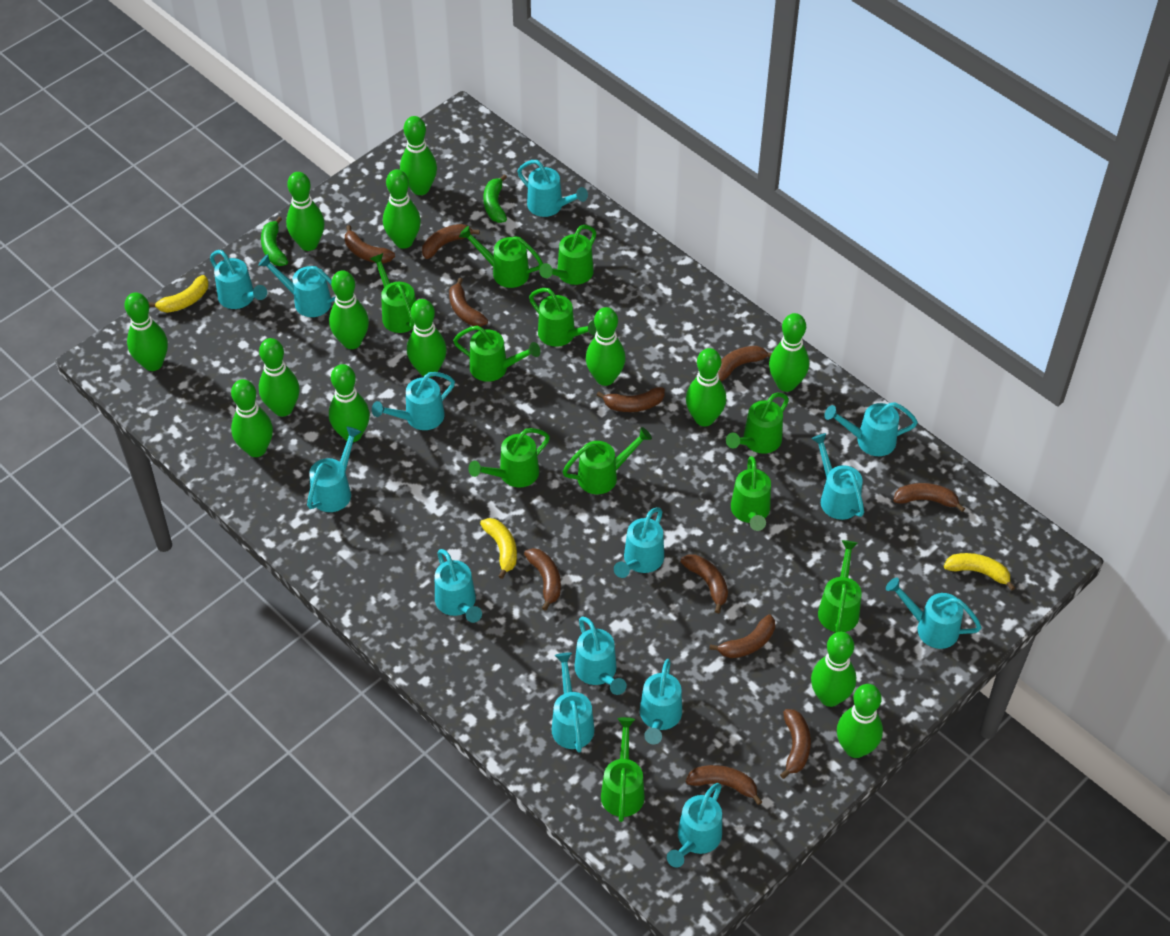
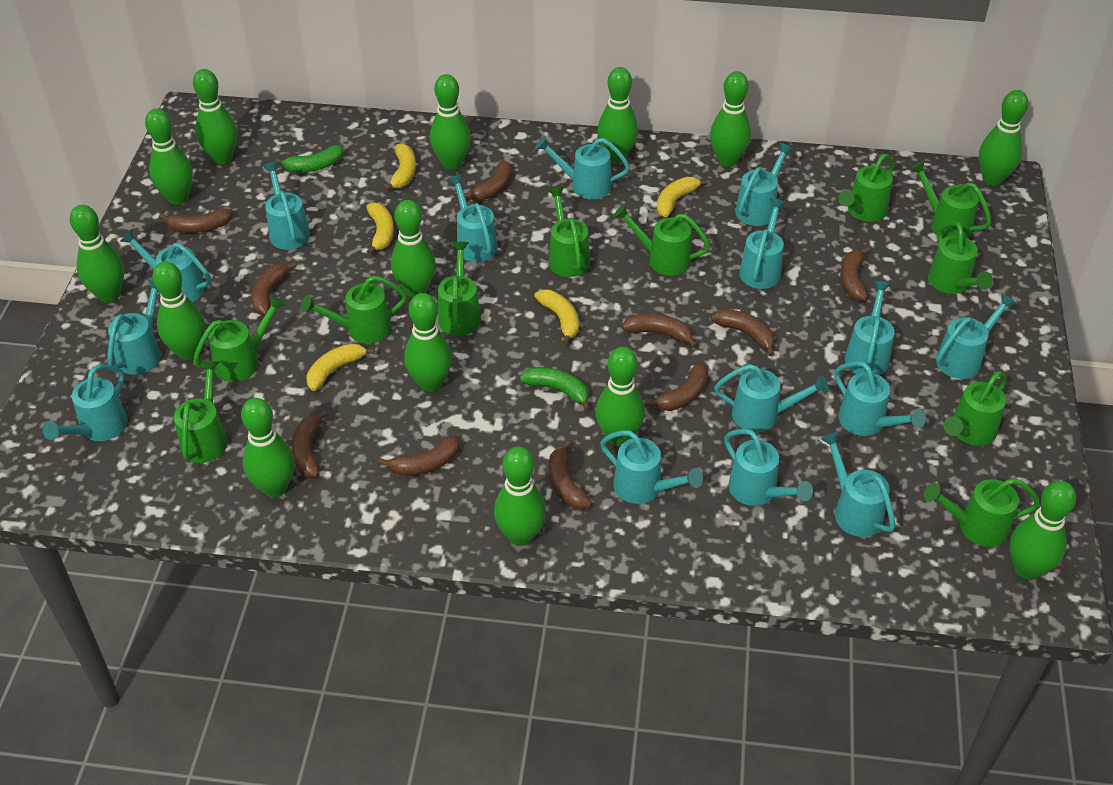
brown banana: [345,225,395,263] [422,224,480,259] [449,278,488,327] [524,548,561,611] [597,387,665,412] [681,554,728,613] [686,765,762,805] [709,614,775,658] [718,346,772,381] [780,709,811,779] [893,483,965,512] = 11 -> [159,208,233,233] [251,262,296,315] [291,410,327,478] [378,435,460,476] [464,160,512,201] [549,441,592,510] [622,313,697,348] [645,362,708,411] [711,309,775,356] [840,247,870,301] = 10
turquoise watering can: [210,250,267,309] [258,254,335,317] [307,427,361,512] [372,372,455,430] [435,549,482,623] [517,160,588,217] [552,652,595,753] [575,616,627,695] [614,507,664,578] [640,659,682,744] [667,783,722,867] [811,433,864,520] [824,402,918,456] [886,578,982,649] = 14 -> [43,364,128,441] [108,279,161,375] [120,229,211,302] [263,162,310,250] [448,174,498,262] [535,136,630,199] [600,430,703,504] [714,364,829,432] [724,429,813,506] [735,143,794,226] [739,198,786,289] [821,432,896,537] [834,361,926,436] [845,281,895,375] [936,293,1016,379] = 15
yellow banana: [149,275,209,313] [480,518,517,579] [944,553,1015,591] = 3 -> [306,343,375,391] [366,202,394,255] [384,143,416,191] [534,289,579,345] [657,177,708,218] = 5

